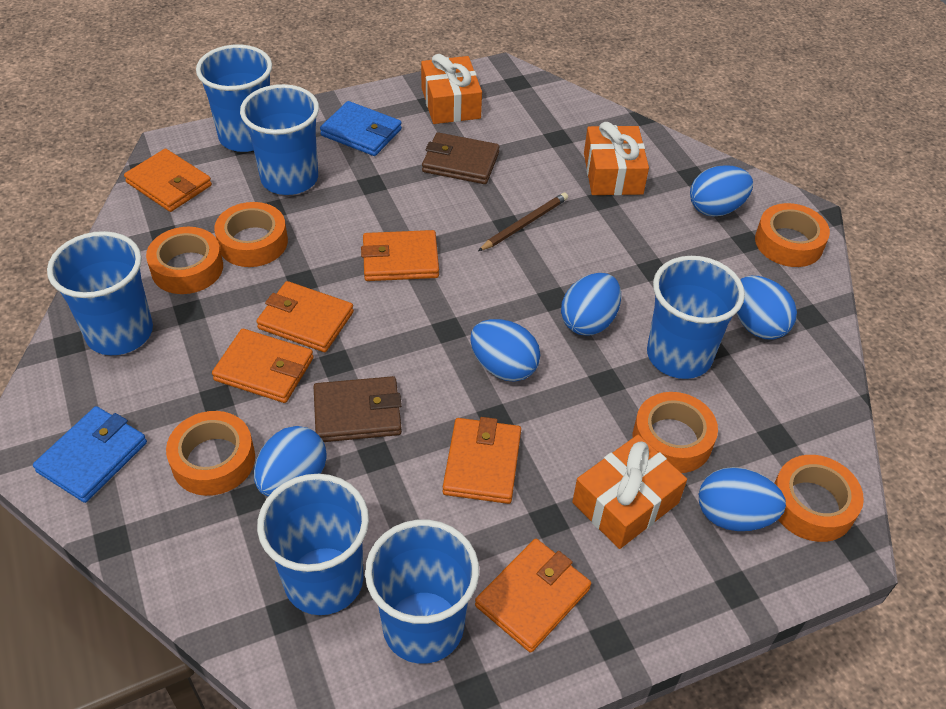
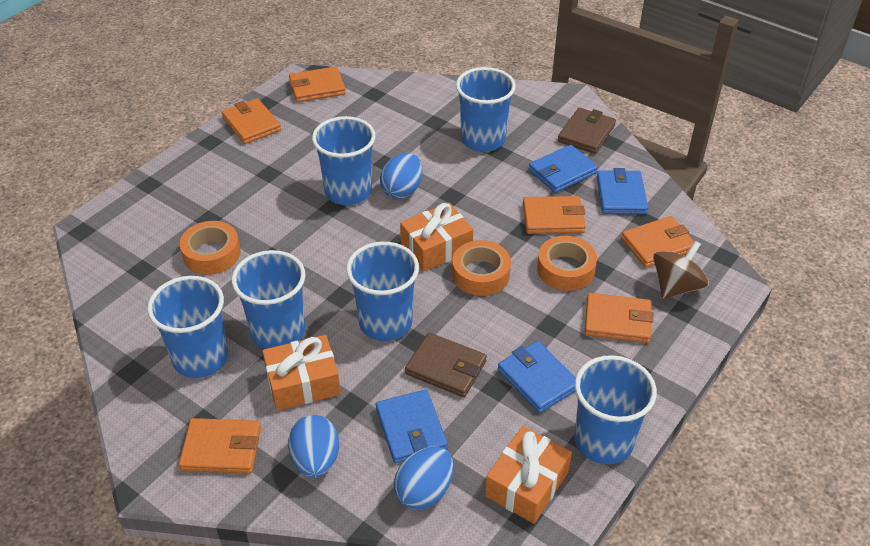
blue egg: [254,426,327,496] [470,319,540,382] [561,273,621,336] [690,165,753,216] [699,467,786,531] [736,276,797,339] = 6 -> [288,415,339,478] [380,153,422,199] [394,447,454,510] = 3
blue wallet: [33,406,147,503] [320,101,402,156] = 2 -> [376,390,448,463] [498,341,576,413] [529,145,598,193] [597,168,648,214] = 4
brown pencil: [478,192,568,251] = 1 -> none = 0
brown spinning top: none = 0 -> [653,241,709,299] = 1
orange tape: [146,227,223,294] [166,411,255,496] [214,202,288,267] [633,392,718,473] [755,203,830,267] [774,455,864,542] = 6 -> [180,221,241,275] [452,240,511,296] [537,236,597,291] = 3

